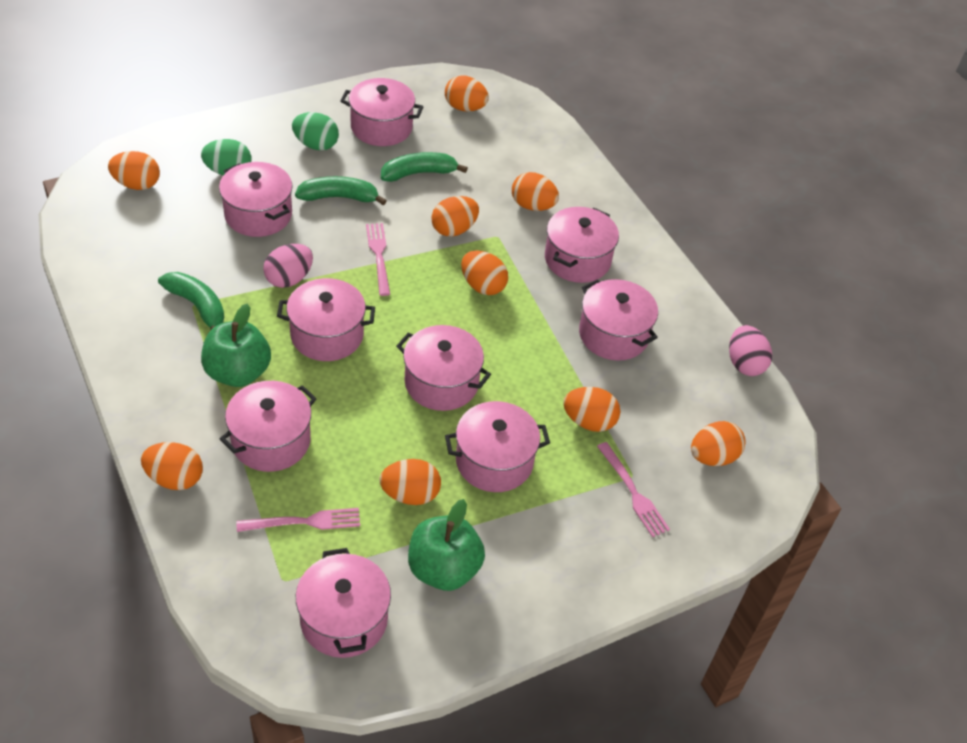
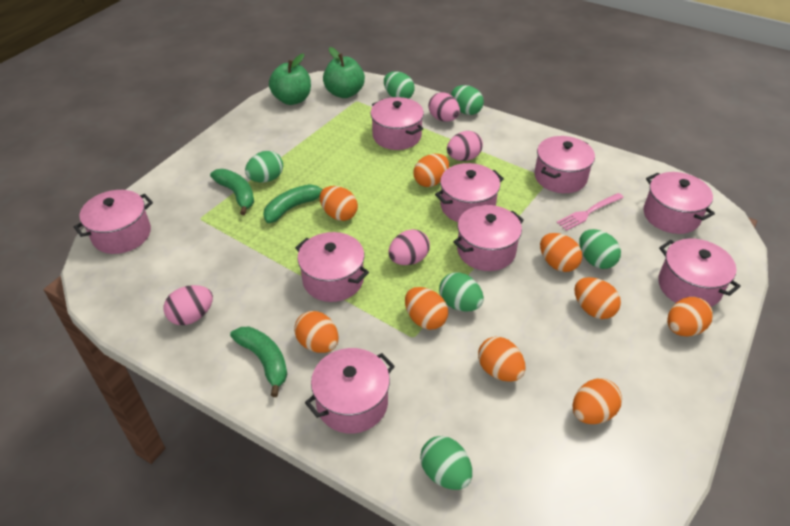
green egg: [201,139,251,176] [292,112,339,151] = 2 -> [245,151,283,182] [384,71,415,99] [420,436,472,490] [439,272,484,312] [451,85,484,115] [579,229,621,269] = 6
pink egg: [263,244,313,288] [729,325,772,376] = 2 -> [164,285,213,325] [388,229,430,265] [428,92,460,122] [447,131,483,161] = 4
pink fork: [237,508,360,532] [366,223,390,296] [597,442,670,537] = 3 -> [556,193,624,231] = 1

